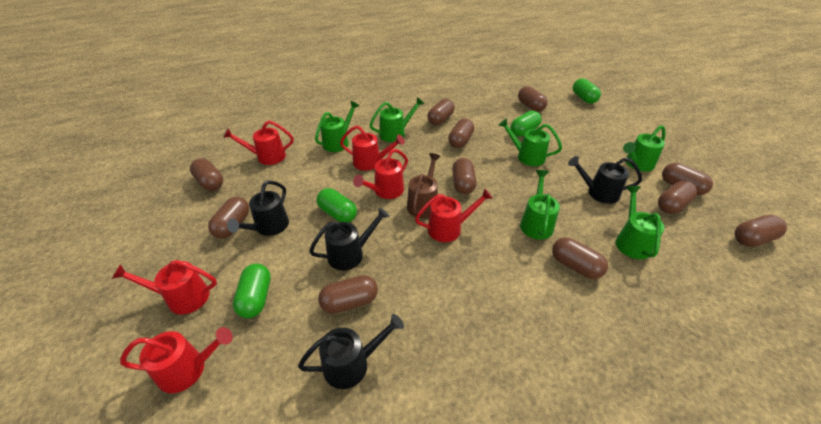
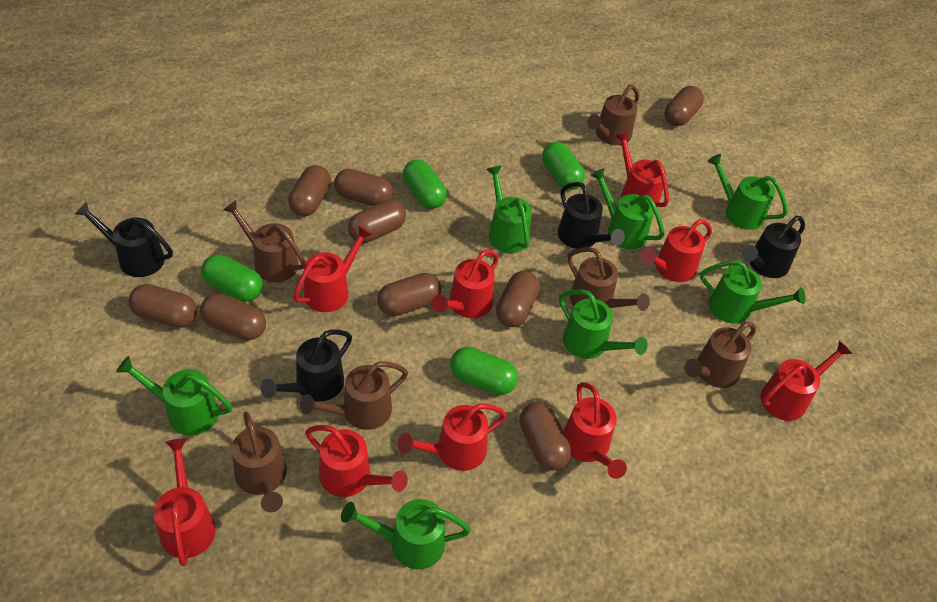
brown capsule: [190,159,223,191] [208,197,249,239] [318,275,378,314] [427,99,454,125] [448,119,474,148] [452,158,476,194] [518,86,548,112] [552,237,608,279] [658,181,697,214] [662,163,713,195] [734,215,787,247] = 11 -> [128,284,197,328] [200,294,266,340] [288,165,331,216] [334,169,393,206] [348,200,406,243] [377,273,441,316] [496,271,540,327] [519,402,571,471] [665,86,704,126] = 9
brown watering can: [407,153,441,218] = 1 -> [223,200,306,282] [231,411,287,513] [300,361,408,430] [567,247,650,311] [587,85,639,145] [684,322,756,388] = 6
green watering can: [315,101,359,152] [370,97,424,142] [498,118,562,166] [520,170,560,240] [616,186,665,259] [623,125,666,172] = 6 -> [116,356,232,435] [341,499,471,569] [486,166,532,253] [559,289,648,359] [590,168,664,249] [700,260,806,324] [707,154,788,230] = 7
red watering can: [112,260,217,315] [120,327,233,393] [223,120,294,165] [340,125,405,171] [353,149,408,199] [415,188,493,242] = 6 -> [153,438,216,566] [293,225,373,312] [305,425,408,497] [398,404,507,471] [431,249,499,318] [563,382,627,479] [615,131,669,208] [640,219,712,282] [761,340,853,421] = 9

